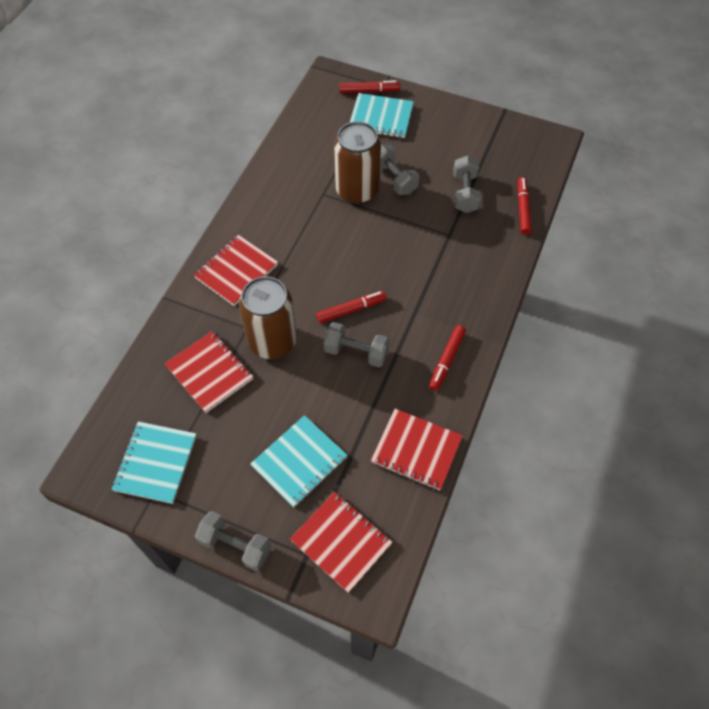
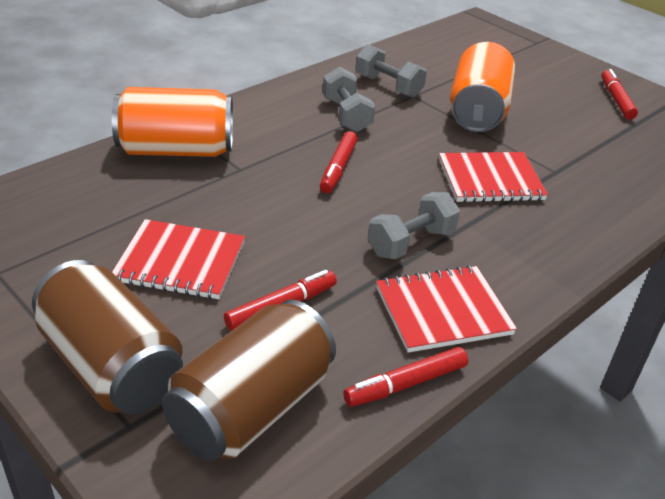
grey dumbbell: [195,511,271,571] [323,322,390,367] [380,144,419,195] [453,155,481,213] = 4 -> [323,67,375,132] [355,44,427,98] [367,192,460,259] = 3
orange can: none = 0 -> [112,87,233,157] [449,42,515,132] = 2
red notebook: [165,331,254,413] [194,235,278,306] [290,492,392,593] [371,409,463,490] = 4 -> [112,219,245,299] [376,265,517,353] [439,152,548,203] = 3
turquoise notebook: [111,421,196,504] [250,415,348,507] [350,93,414,138] = 3 -> none = 0

